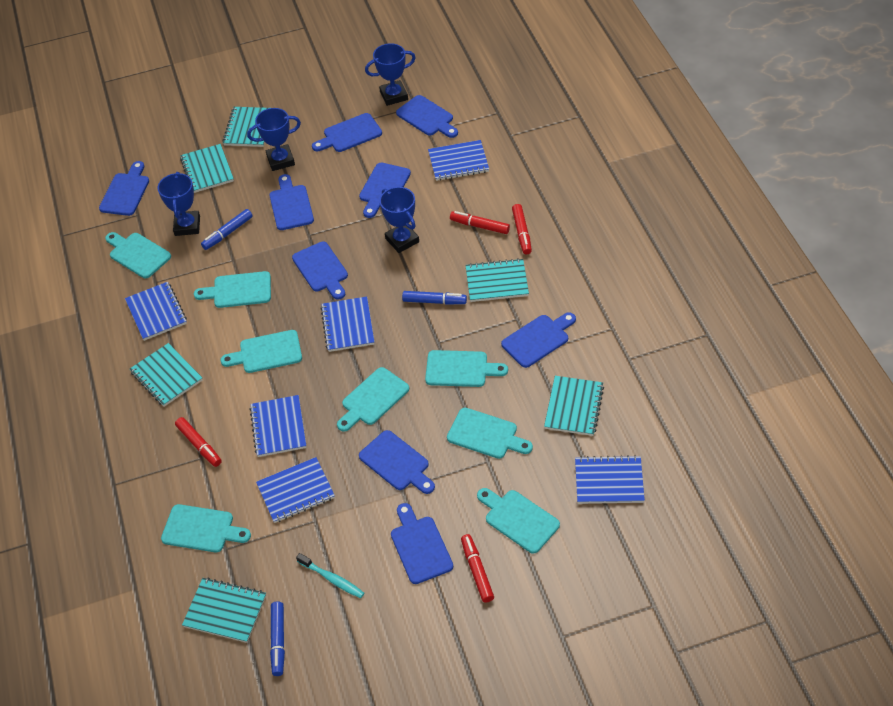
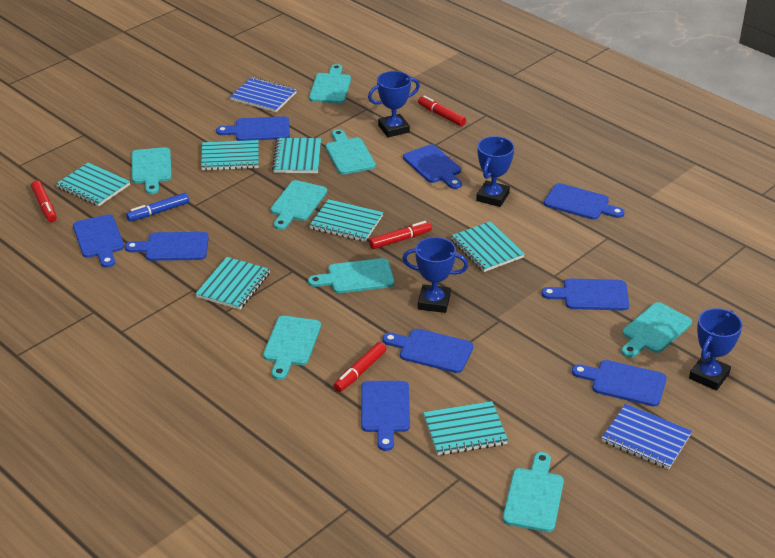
blue marker: [201,209,253,250] [270,602,285,676] [402,291,467,305] = 3 -> [126,193,189,221] = 1
blue notebook: [125,282,187,341] [249,395,306,457] [256,457,335,523] [321,296,375,352] [428,140,489,181] [575,455,645,504] = 6 -> [230,77,297,112] [602,404,692,470] = 2
turquoise notebook: [130,343,203,407] [180,144,234,193] [182,577,266,643] [222,107,269,147] [465,258,529,302] [544,376,604,436] = 6 -> [56,163,130,206] [195,257,270,310] [201,140,259,171] [272,138,321,173] [309,199,383,242] [423,401,508,455] [451,221,525,272] = 7
turquoise toothbrush: [296,553,364,598] = 1 -> none = 0

